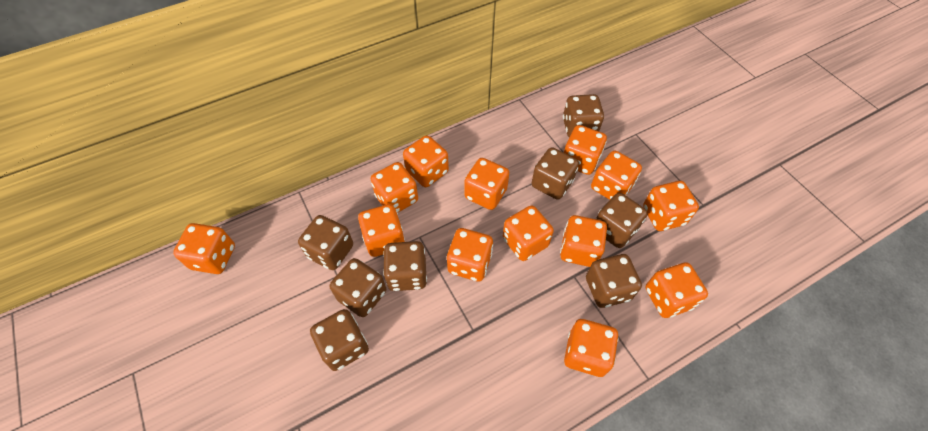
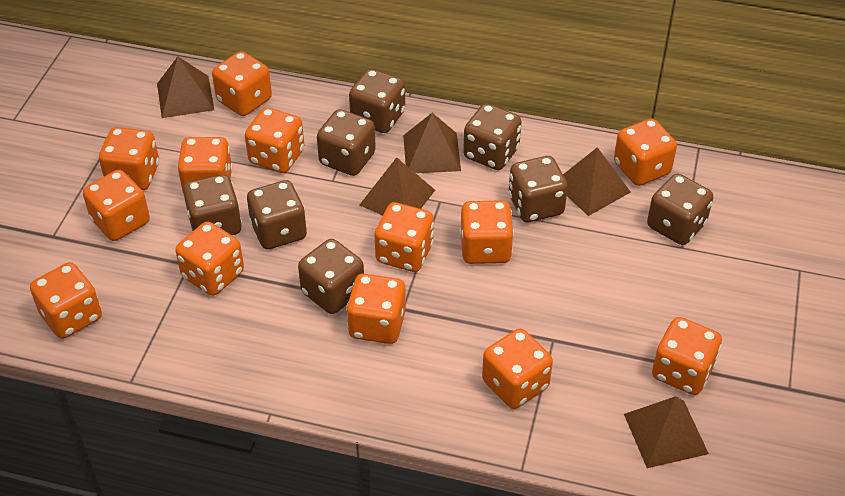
brown pyramid: none = 0 -> [157,56,214,118] [360,157,435,215] [403,113,461,173] [563,147,630,216] [624,396,709,468] = 5

